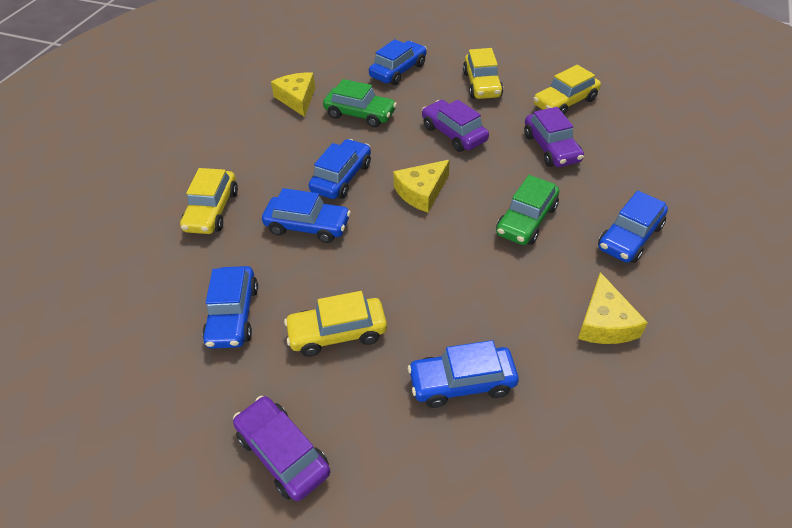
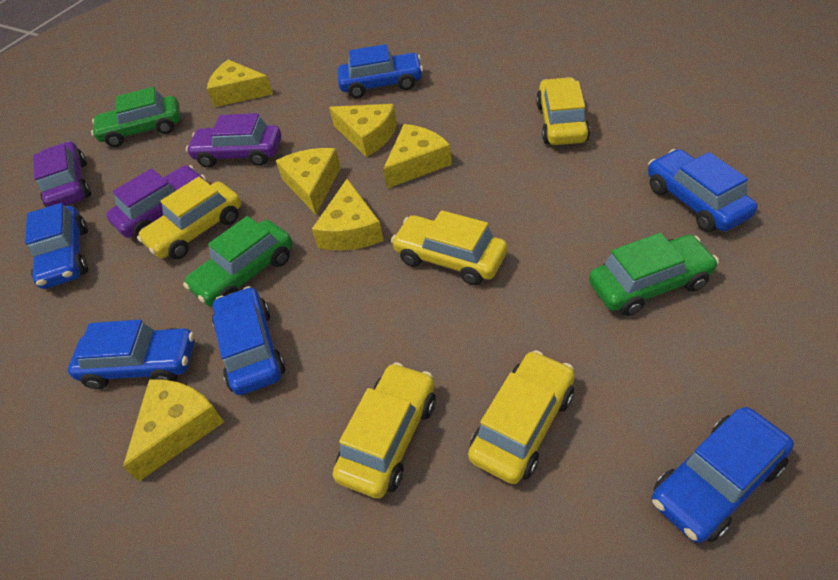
green car: [323,79,397,128] [496,175,559,245] = 2 -> [91,87,180,147] [183,216,292,307] [589,233,719,316] = 3
yellow car: [180,168,238,234] [284,291,387,357] [463,48,503,99] [533,65,601,115] = 4 -> [137,177,241,259] [333,362,435,499] [391,210,507,285] [468,350,575,484] [536,77,590,145] = 5
yellow cheese: [271,73,315,117] [393,160,450,212] [578,272,648,344] = 3 -> [123,379,224,482] [207,60,273,107] [276,148,341,215] [312,179,384,250] [329,104,397,157] [383,124,452,188] = 6

